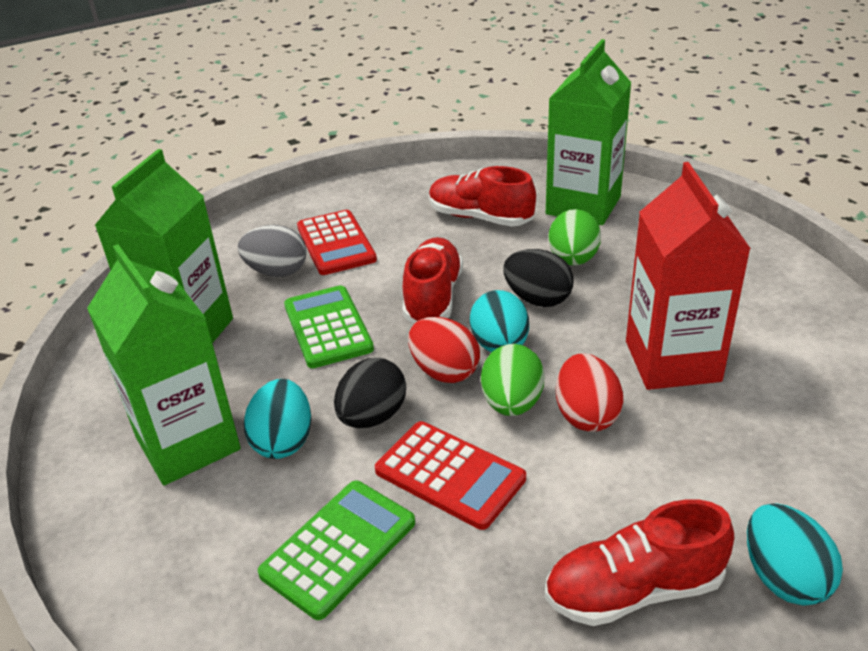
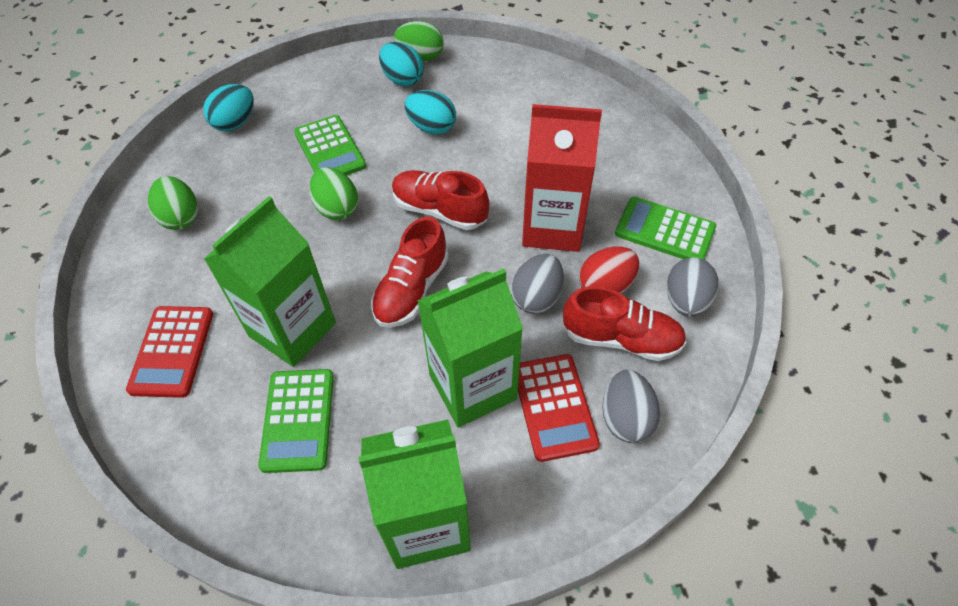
black egg: [334,358,406,428] [504,249,573,307] = 2 -> none = 0
green calculator: [258,481,415,620] [284,285,374,368] = 2 -> [258,369,334,473] [294,115,366,176] [615,197,716,260] = 3
green egg: [481,344,545,416] [548,209,601,266] = 2 -> [148,176,198,230] [309,167,358,220] [394,21,444,61] = 3
grey egg: [238,225,307,277] = 1 -> [511,254,564,314] [602,370,660,443] [667,258,719,317] = 3
red egg: [408,317,480,383] [556,353,623,432] = 2 -> [579,246,639,294] = 1

